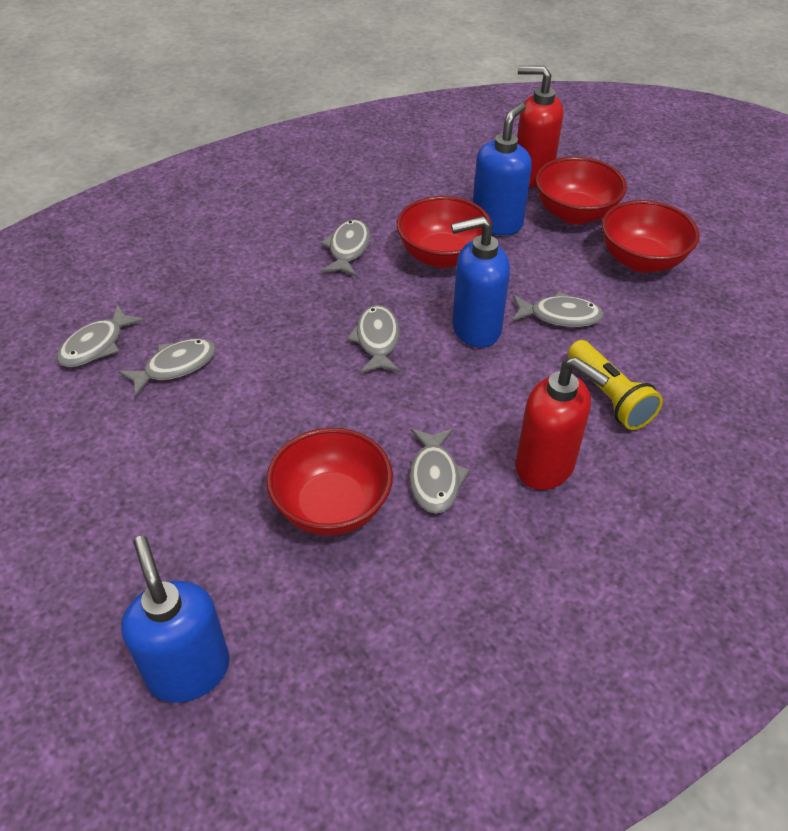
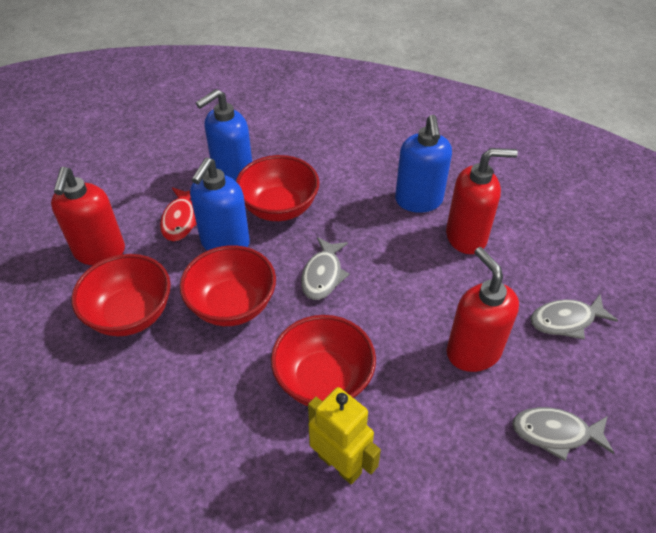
grey fish: [57,305,145,367] [118,338,216,397] [321,219,370,276] [347,305,400,373] [409,429,470,514] [512,291,604,327] = 6 -> [301,237,350,300] [512,407,614,461] [530,294,618,340] = 3
red fish: none = 0 -> [160,187,196,241] = 1
red soap dispenser: [515,357,609,490] [517,66,563,187] = 2 -> [51,167,125,265] [446,148,518,254] [447,247,519,372] = 3
yellow flashlight: [568,340,663,430] = 1 -> none = 0
yellow robot: none = 0 -> [308,387,381,485] = 1

